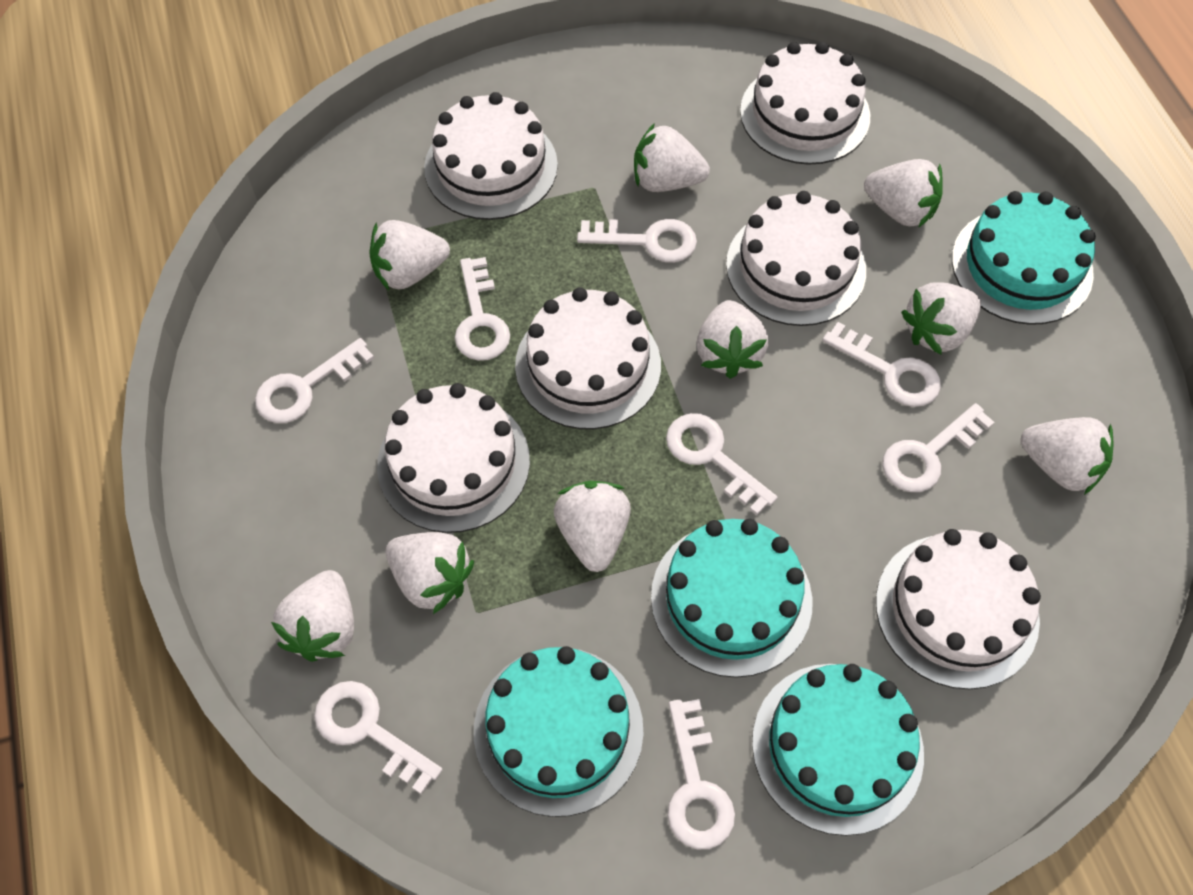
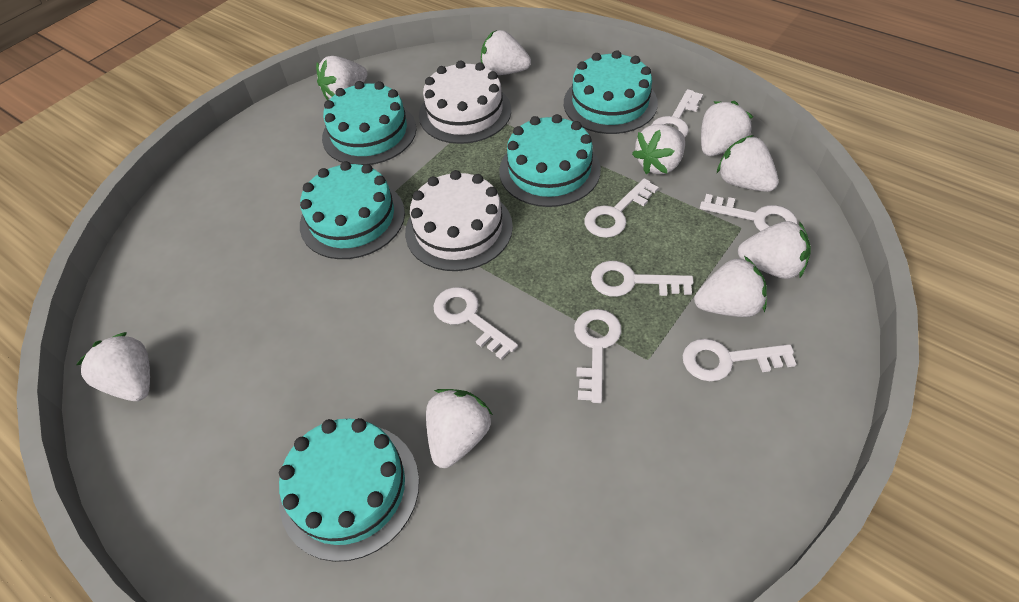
turquoise cake: [474,646,643,817] [651,519,812,678] [752,664,924,836] [952,191,1096,325] = 4 -> [279,418,419,562] [300,161,405,259] [322,81,416,165] [499,114,601,207] [564,50,658,134] = 5
white cake: [377,383,530,533] [424,92,558,220] [515,287,661,429] [726,191,866,326] [740,42,870,165] [876,529,1041,689] = 6 -> [405,170,513,271] [419,60,511,144] = 2
white key: [255,338,374,423] [314,681,442,794] [455,257,510,361] [577,219,697,263] [666,413,777,515] [667,699,735,849] [822,322,941,407] [882,403,994,492] = 8 -> [433,287,518,360] [574,309,621,403] [584,178,659,238] [591,261,693,297] [652,89,703,137] [683,339,796,381] [700,194,798,231] = 7

